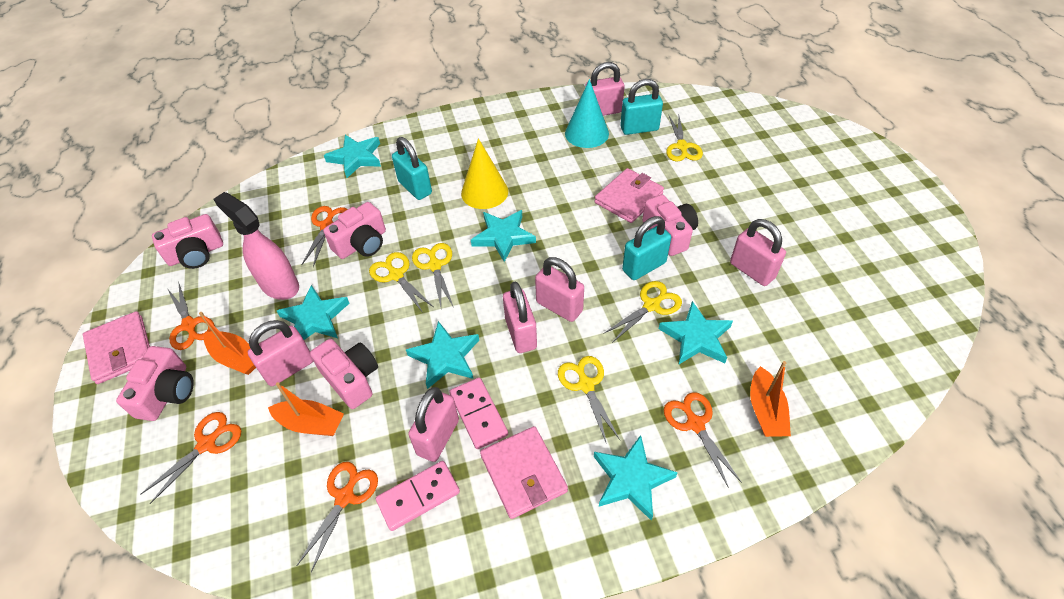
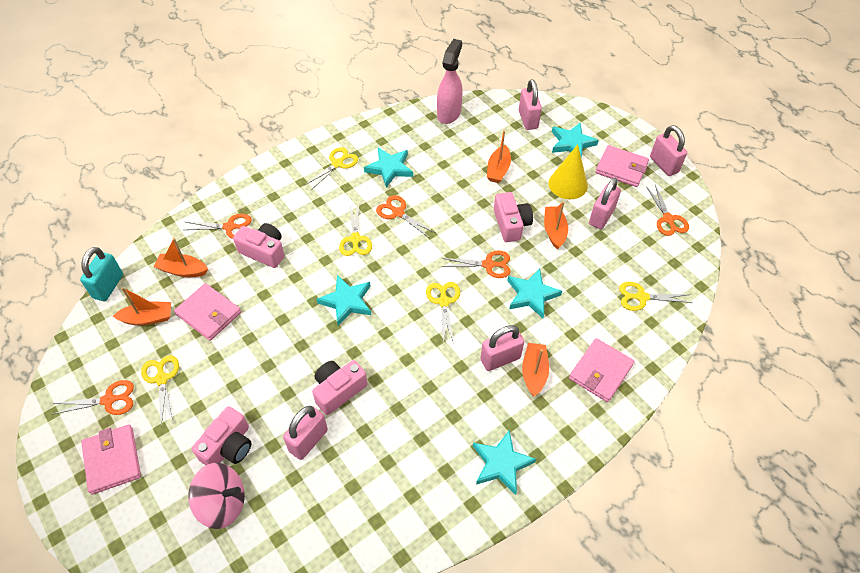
orange boat: [199,312,256,375] [268,382,344,436] [750,361,791,437] = 3 -> [113,287,171,326] [153,238,208,277] [487,130,511,183] [522,343,549,397] [544,202,568,250] = 5
pink camera: [116,346,194,421] [152,214,223,269] [310,339,378,409] [323,202,386,259] [642,195,698,256] = 5 -> [192,406,251,465] [233,223,285,268] [312,360,367,415] [494,192,533,242] = 4
pink domino: [376,461,460,531] [449,378,508,449] = 2 -> none = 0
pink padlock: [248,320,313,386] [408,387,459,462] [503,282,537,353] [535,257,584,322] [585,62,625,116] [730,219,786,286] = 6 -> [283,406,328,460] [480,325,524,371] [519,79,542,130] [589,178,621,229] [650,125,687,176] = 5
pink spinning top: none = 0 -> [188,463,245,529] = 1
pink wallet: [83,311,150,384] [480,426,568,519] [595,168,664,223] = 3 -> [81,424,141,495] [174,283,241,341] [569,338,634,402] [595,145,649,187] = 4
turquoise cone: [565,79,609,148] = 1 -> none = 0
turquoise padlock: [392,137,432,200] [620,79,663,135] [622,216,671,280] = 3 -> [80,247,123,301] = 1
turquoise star: [277,285,350,340] [324,135,381,178] [406,321,479,389] [471,210,536,262] [594,435,678,521] [659,301,733,364] = 6 -> [317,275,371,326] [364,148,413,187] [473,430,536,495] [507,268,562,318] [552,122,599,158] = 5

